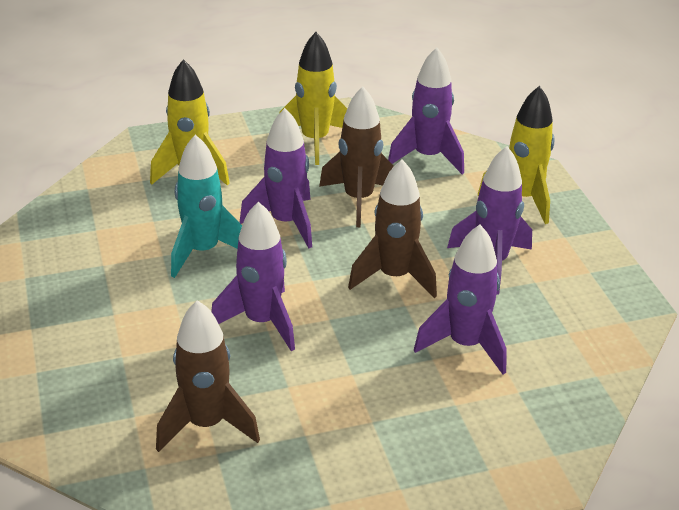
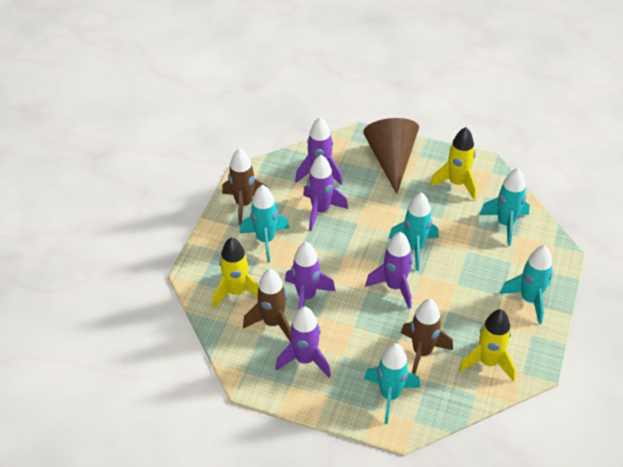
brown cone: none = 0 -> [363,118,419,194] = 1
turquoise rocket: [171,134,242,278] = 1 -> [240,185,289,263] [364,343,420,424] [388,192,439,271] [479,168,530,246] [500,245,553,324] = 5

